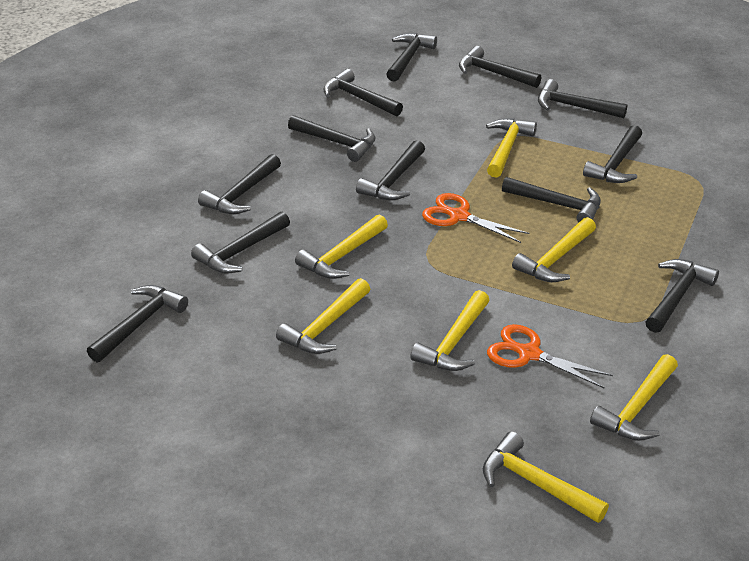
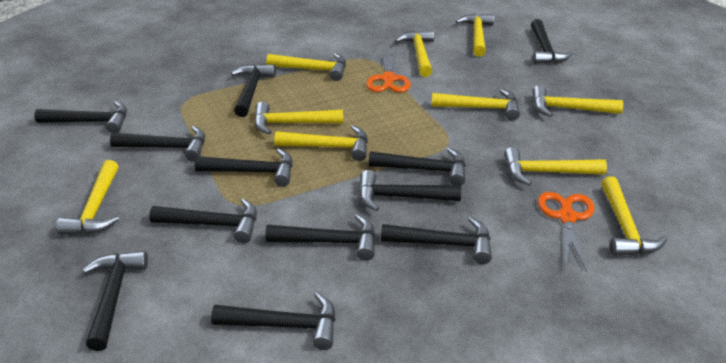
yellow hammer: [276,278,370,354] [295,214,388,279] [410,290,490,371] [483,431,609,523] [486,119,537,178] [512,217,596,282] [590,354,678,441] = 7 -> [56,160,119,235] [254,102,343,135] [266,53,346,81] [274,125,368,161] [395,30,434,77] [431,89,520,120] [455,14,494,57] [504,147,607,186] [532,85,623,117] [601,176,667,256] = 10

